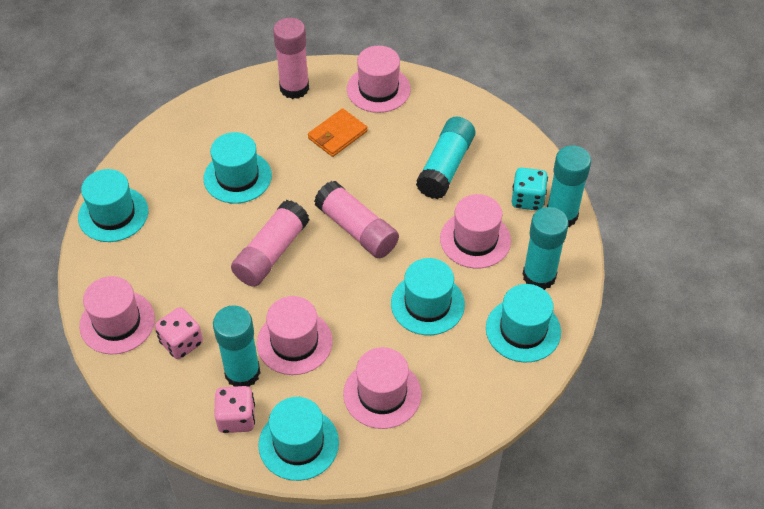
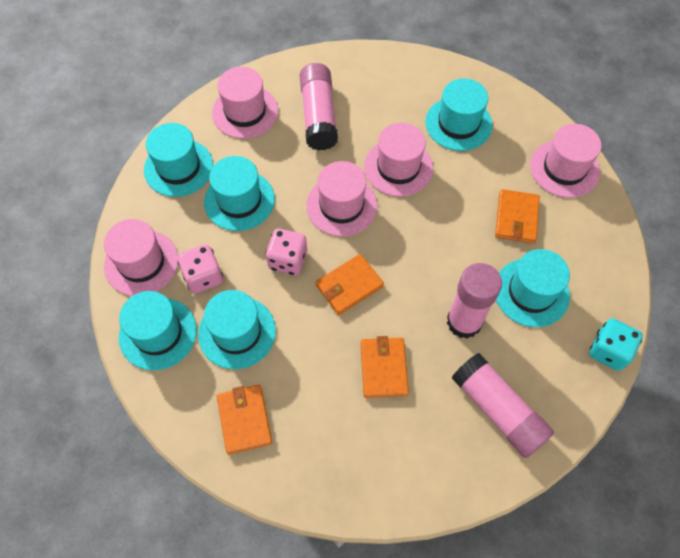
orange wallet: [308,108,367,157] = 1 -> [217,385,272,455] [315,254,384,315] [361,336,409,398] [495,189,540,243] = 4
turquoise glue stick: [213,305,260,387] [416,117,475,199] [523,207,569,290] [547,145,591,227] = 4 -> none = 0
turquoise hat: [78,169,148,242] [203,132,272,204] [258,397,339,481] [391,258,465,335] [486,284,561,362] = 5 -> [119,291,197,371] [144,123,213,197] [198,290,276,369] [204,156,275,231] [426,78,492,151] [496,249,570,327] = 6

